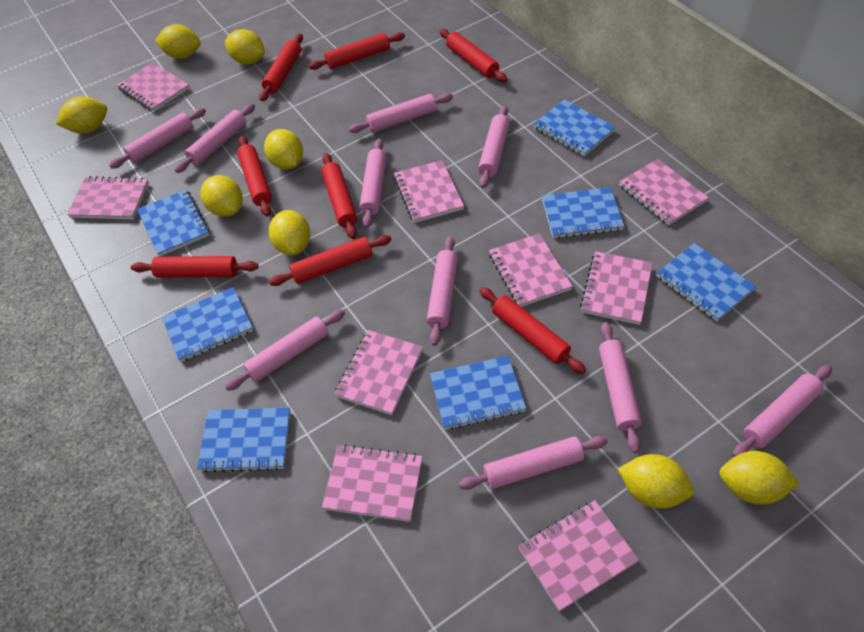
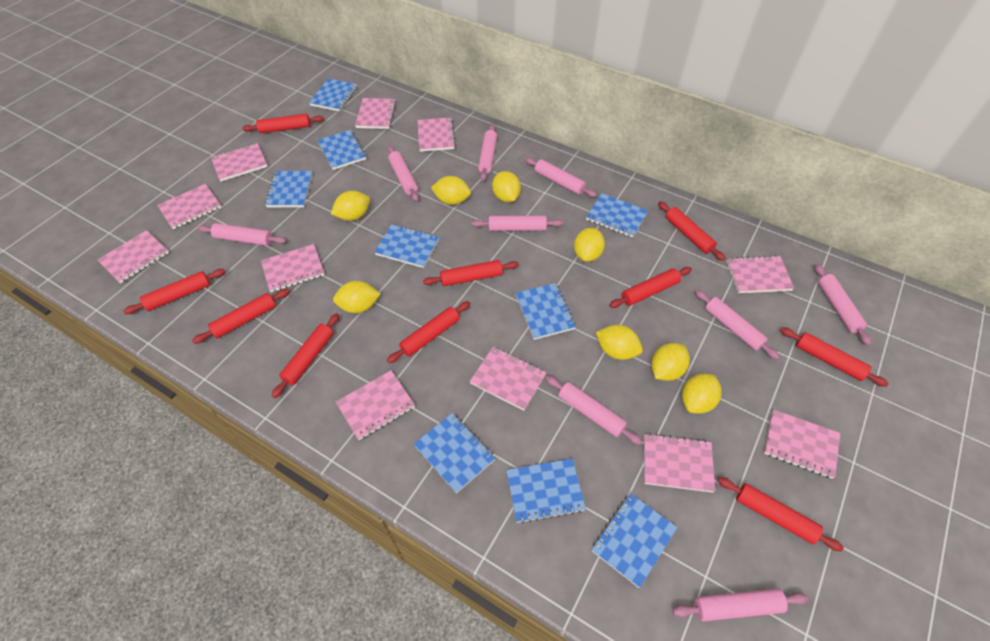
blue notebook: [137,189,209,257] [162,287,253,362] [197,408,290,473] [430,356,526,430] [533,99,616,156] [542,187,624,238] [656,243,756,321] = 7 -> [265,171,313,207] [309,78,357,111] [317,130,366,170] [374,224,439,268] [414,413,495,493] [506,459,586,523] [516,283,576,340] [586,193,648,238] [592,493,677,588] = 9
pink notebook: [67,176,149,219] [117,62,189,112] [322,444,422,522] [334,330,423,415] [394,160,464,223] [489,233,573,307] [518,500,639,611] [580,251,653,325] [620,159,709,225] = 9 -> [98,230,169,283] [157,184,221,229] [211,143,268,181] [261,244,325,292] [336,370,415,440] [355,98,396,129] [417,118,456,152] [470,347,546,411] [644,433,715,493] [727,255,794,293] [764,409,840,479] = 11
pink rolling pin: [109,108,206,169] [175,103,255,173] [225,309,345,391] [349,93,453,133] [360,139,387,228] [427,236,458,346] [458,436,608,490] [478,106,510,188] [599,322,642,453] [732,365,832,457] = 10 -> [198,223,286,246] [388,146,419,202] [472,215,563,231] [478,124,497,181] [525,157,597,197] [545,376,642,445] [673,589,808,621] [695,290,780,360] [815,264,872,346] = 9
red rolling pin: [131,256,259,278] [237,136,272,217] [259,34,303,101] [269,235,392,286] [309,32,405,70] [321,153,357,239] [439,29,507,82] [479,287,586,374] = 8 -> [123,269,225,314] [192,289,290,344] [242,114,324,133] [272,313,339,398] [387,301,470,363] [423,260,519,286] [610,267,692,308] [658,201,725,261] [718,477,844,552] [780,327,889,387] = 10

